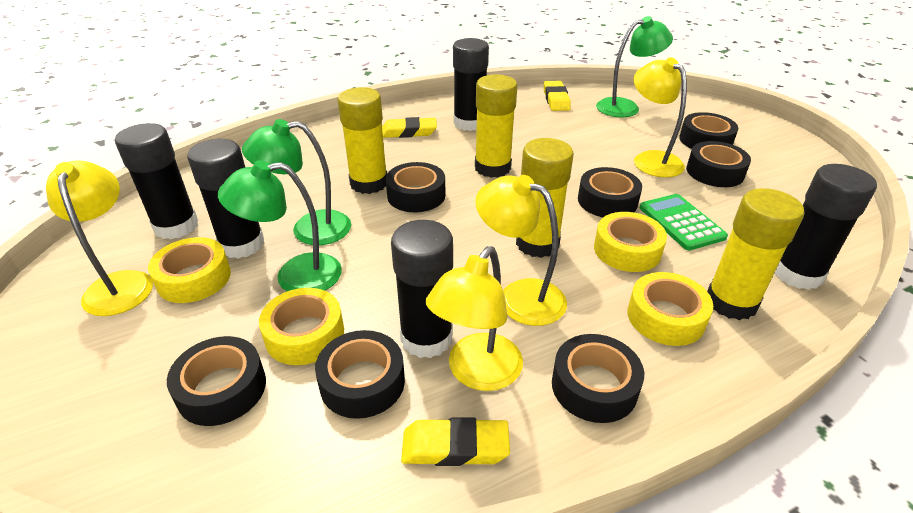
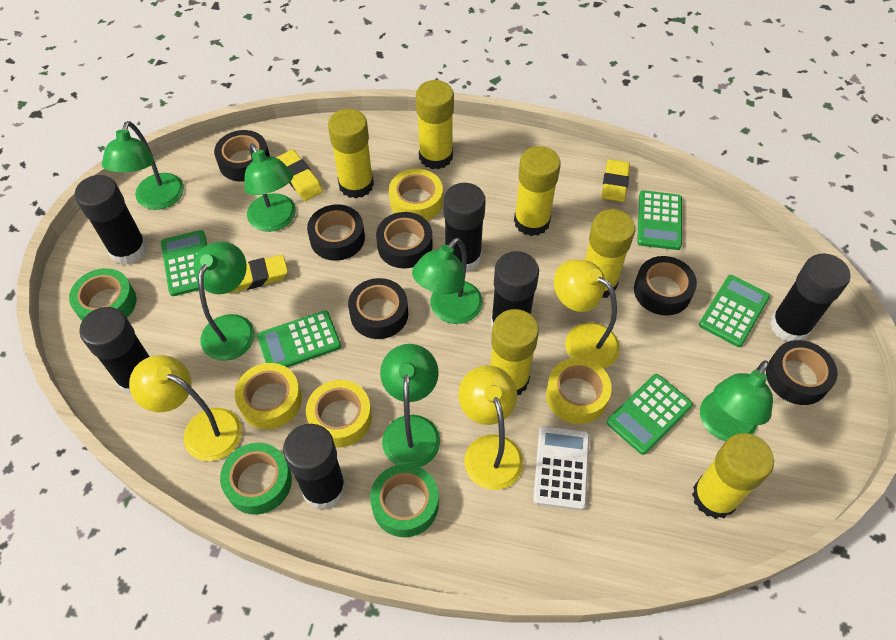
black glue stick: [115,123,198,240] [187,139,264,259] [391,220,453,358] [453,38,489,131] [775,164,877,290] = 5 -> [75,175,148,265] [79,307,150,394] [283,424,346,510] [444,183,486,272] [491,251,539,327] [770,254,850,342] = 6
black tape: [167,336,266,426] [315,330,405,419] [386,162,445,212] [552,334,644,423] [578,167,642,217] [679,112,738,149] [686,141,751,187] = 7 -> [214,130,270,182] [307,204,365,261] [348,278,408,339] [376,212,433,268] [634,256,697,315] [766,340,838,405] = 6
green calculator: [640,194,728,251] = 1 -> [161,230,207,296] [257,310,341,367] [606,374,693,455] [637,190,682,250] [699,275,770,347] = 5
green lamp: [218,160,342,291] [242,119,351,245] [596,16,673,117] = 3 -> [102,121,184,210] [194,241,255,361] [245,143,296,232] [380,344,440,467] [412,238,483,324] [700,360,773,441] = 6
green tape: none = 0 -> [69,268,136,321] [220,443,292,515] [370,464,439,537] = 3
white calculator: none = 0 -> [533,426,590,510] = 1
yellow glue stick: [338,87,387,194] [475,75,517,178] [516,138,574,258] [707,188,804,320] = 4 -> [328,109,374,199] [416,80,454,169] [490,309,539,395] [514,146,561,236] [585,209,635,298] [692,433,774,519] = 6
yellow lamp: [46,160,153,316] [426,246,523,391] [476,175,567,326] [634,57,687,177] = 4 -> [129,355,242,461] [458,365,523,490] [554,259,620,369] = 3

